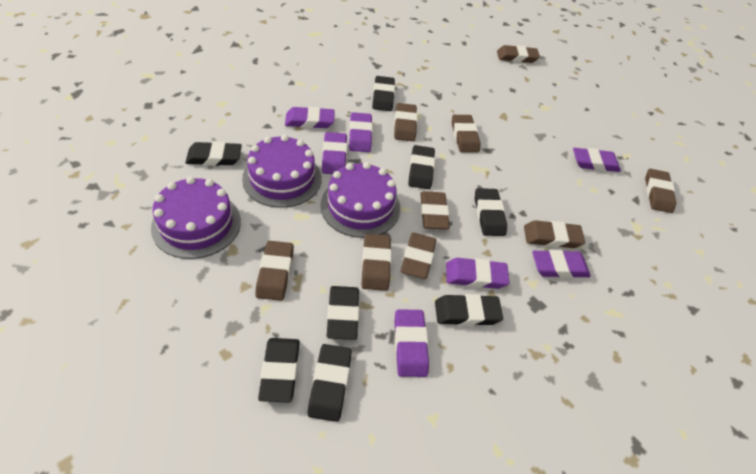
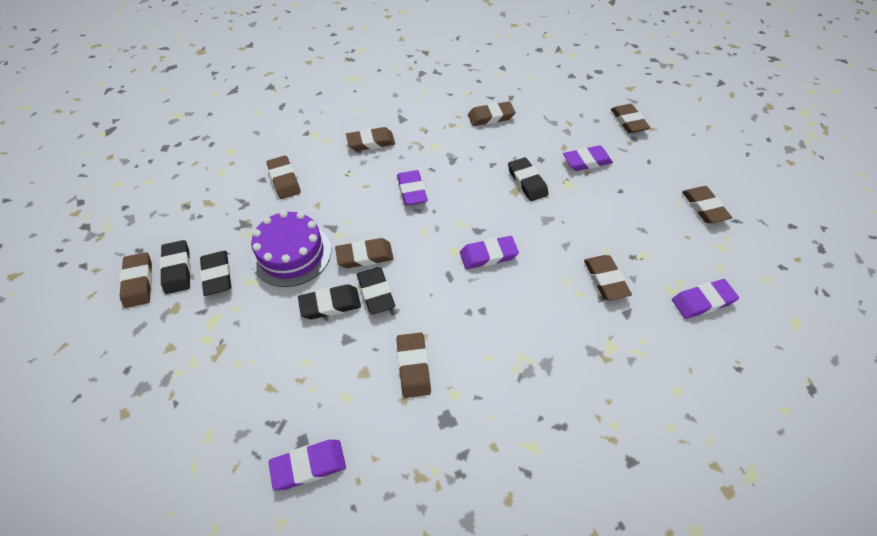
black eraser: [185,142,242,166] [258,338,300,403] [308,344,352,422] [327,286,359,340] [372,76,395,111] [408,145,435,189] [435,294,503,326] [475,188,507,236] = 8 -> [160,240,191,294] [200,251,231,296] [298,284,361,319] [357,267,395,315] [508,157,549,201] = 5
purple cake: [151,176,241,259] [242,135,321,208] [320,162,400,238] = 3 -> [251,210,331,287] = 1
purple eraser: [285,107,335,128] [322,132,347,174] [349,112,373,152] [395,309,429,377] [446,258,510,289] [532,250,591,278] [573,148,621,172] = 7 -> [268,440,346,490] [397,170,428,206] [460,236,519,269] [563,145,613,171] [672,279,739,319] = 5

